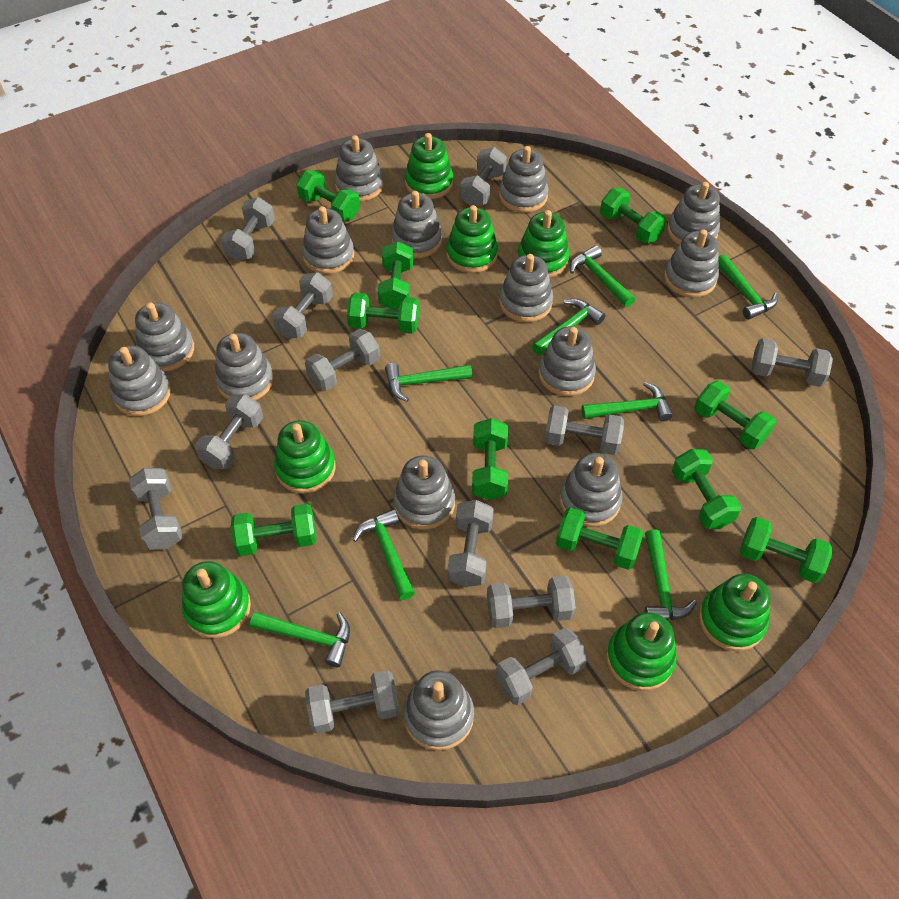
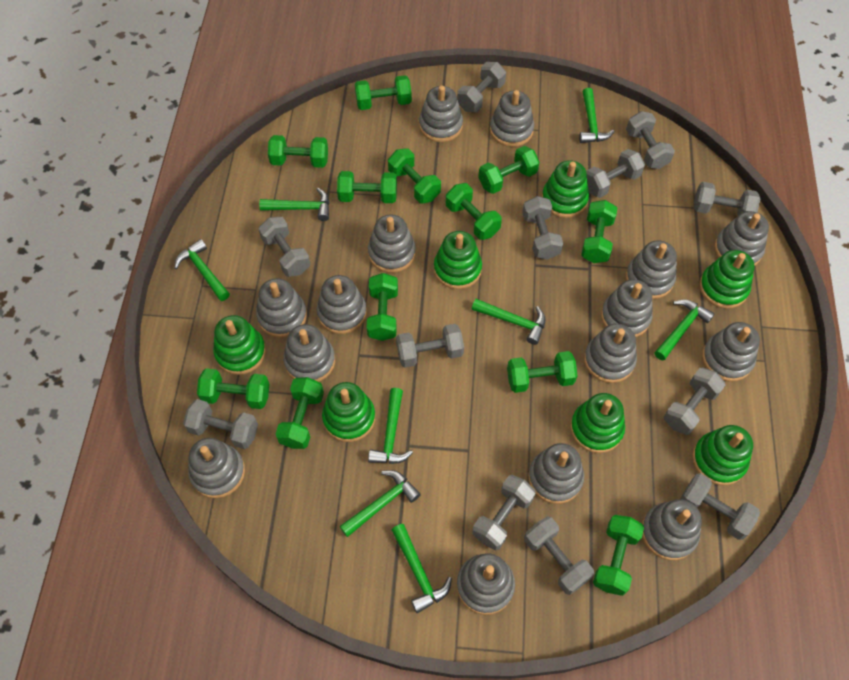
green dumbbell: [231,504,316,556] [296,170,360,221] [347,293,419,334] [378,241,413,309] [472,418,508,500] [556,507,643,570] [600,188,667,243] [672,449,741,529] [694,381,776,449] [740,517,832,583] = 10 -> [197,368,269,409] [268,135,328,168] [276,377,324,449] [337,171,397,203] [355,75,412,110] [367,273,398,341] [388,148,441,203] [446,183,502,240] [478,146,539,194] [507,351,578,393] [581,200,617,263] [593,515,644,596] = 12
grey stacking toy: [108,346,171,416] [135,302,194,372] [215,333,274,400] [302,206,354,274] [334,135,384,202] [391,191,442,258] [393,455,455,530] [403,670,474,751] [499,146,548,213] [499,254,553,322] [538,326,596,396] [559,453,622,527] [664,229,719,298] [667,182,720,245] = 14 -> [188,438,245,498] [256,278,307,338] [283,324,335,382] [317,275,367,334] [368,214,416,273] [419,85,463,142] [457,553,515,615] [490,90,534,147] [528,443,584,504] [584,323,637,383] [601,279,653,337] [626,240,677,299] [642,499,702,560] [702,322,760,382] [714,211,769,266] = 15

